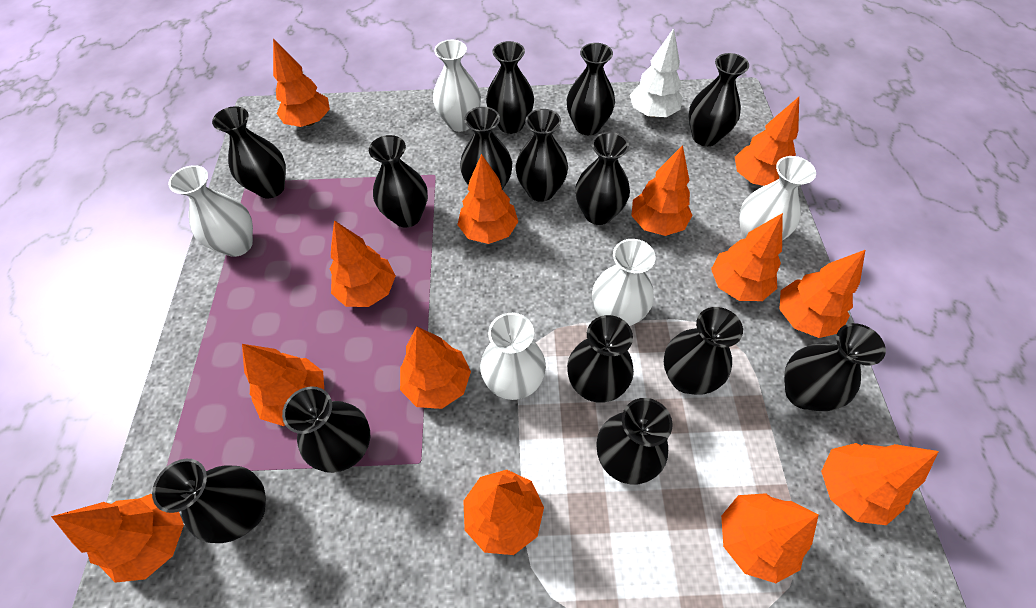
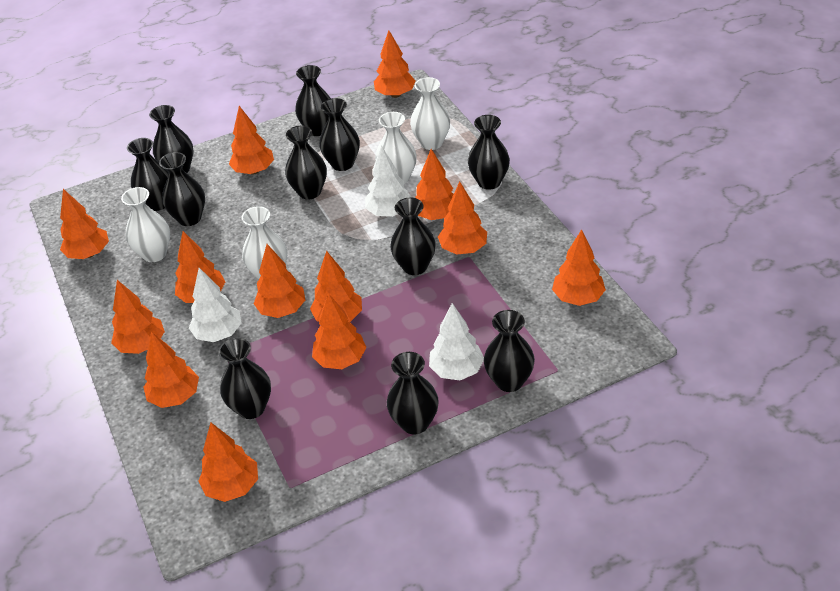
black vase: [152,459,266,543] [212,106,286,198] [282,386,370,473] [369,135,428,228] [460,107,512,190] [486,41,534,134] [515,109,568,202] [567,43,615,135] [567,315,634,403] [575,132,630,225] [597,398,673,485] [664,307,743,395] [689,53,749,146] [784,323,886,411] = 14 -> [127,138,169,211] [149,105,193,173] [159,152,205,226] [218,338,271,419] [285,126,327,199] [295,65,331,136] [319,98,360,171] [387,352,438,434] [390,198,436,275] [468,115,510,190] [484,310,535,392] = 11
white tree: [630,28,683,117] = 1 -> [189,268,241,342] [365,146,411,217] [429,303,484,380] = 3
white vase: [168,165,253,257] [433,40,481,132] [480,313,546,400] [592,239,656,326] [739,156,816,240] = 5 -> [121,187,170,262] [242,206,287,279] [375,112,417,184] [410,77,450,150] = 4

